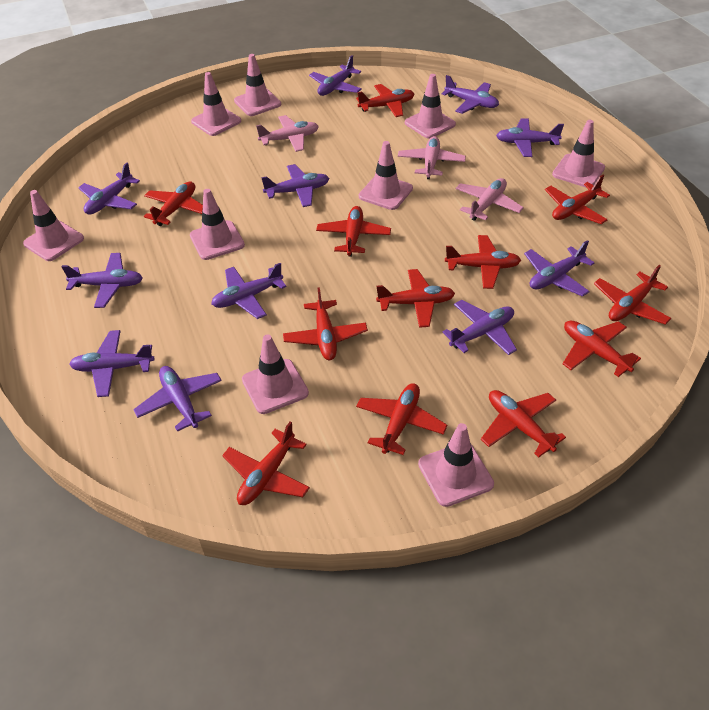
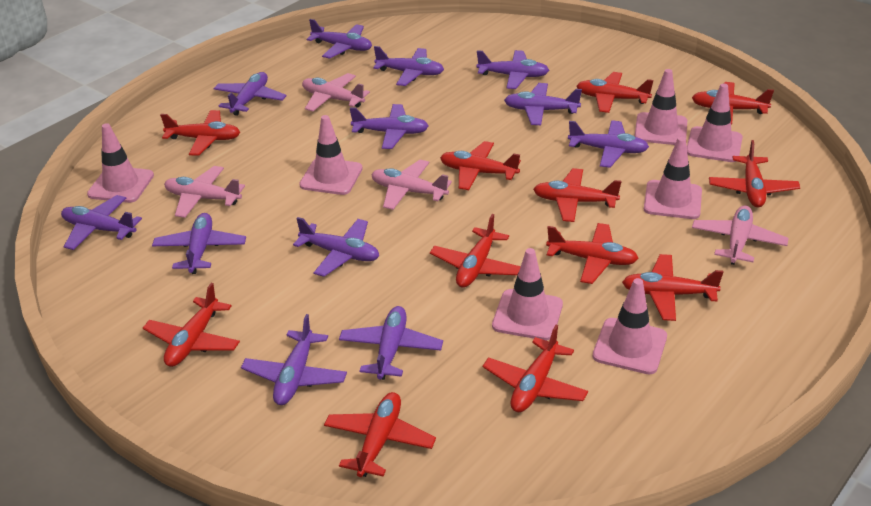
pink plane: [256,115,319,152] [398,136,466,179] [456,178,524,221] = 3 -> [164,166,245,218] [302,73,370,112] [371,159,452,210] [692,205,789,265] = 4
pink traffic cone: [23,190,84,261] [190,189,245,260] [191,72,241,136] [234,54,281,116] [242,334,309,414] [359,141,413,210] [405,74,456,138] [418,423,494,507] [552,120,605,188] = 9 -> [87,123,154,203] [299,115,363,195] [492,248,563,340] [593,278,667,374] [634,69,687,145] [644,137,702,219] [687,84,743,162] = 7
purple plane: [61,253,143,308] [69,330,155,397] [78,163,140,215] [133,366,222,432] [211,263,286,319] [261,164,329,207] [309,55,362,96] [442,75,499,114] [442,300,517,355] [496,118,564,157] [524,240,595,297] = 11 -> [61,195,142,250] [152,213,246,274] [213,72,286,116] [241,314,347,405] [293,217,379,277] [307,19,372,59] [339,306,443,380] [350,104,429,149] [373,46,444,86] [477,50,549,89] [504,83,582,125] [568,120,649,168] = 12

